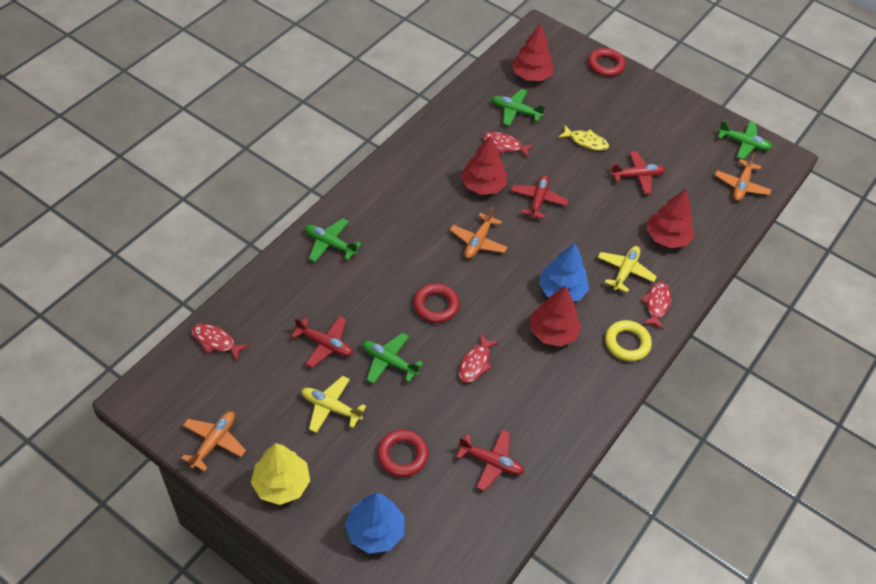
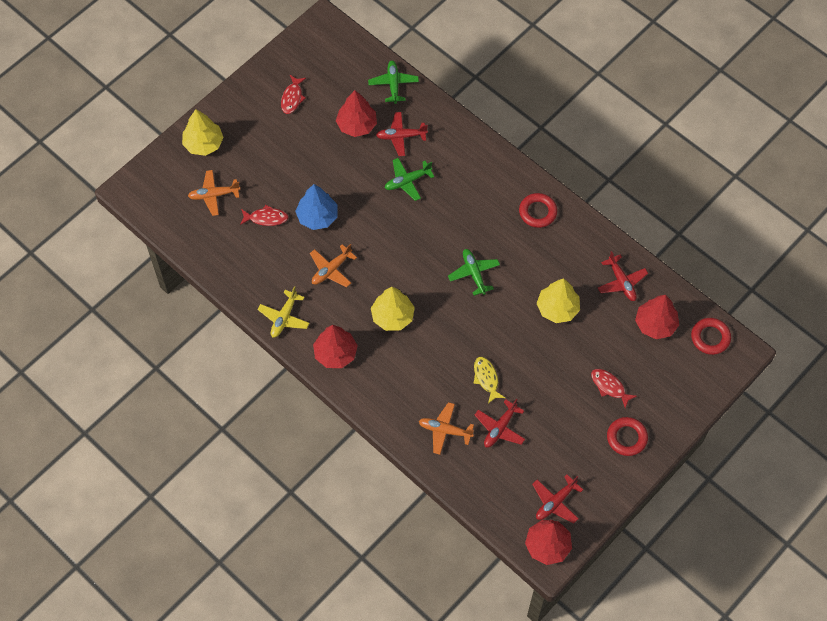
blue tree: [345,493,405,554] [539,243,589,301] = 2 -> [295,184,337,230] = 1
green plane: [305,218,361,262] [362,332,423,384] [492,89,545,126] [718,121,772,159] = 4 -> [368,61,419,104] [385,158,435,201] [448,249,500,296] = 3
red fish: [191,324,249,361] [459,334,499,383] [483,132,534,158] [641,282,671,330] = 4 -> [240,204,288,226] [281,75,306,114] [591,369,637,408] = 3
yellow plane: [301,376,366,433] [598,246,657,293] = 2 -> [257,286,310,338] = 1
yellow ring: [605,320,652,361] = 1 -> none = 0
yellow tree: [251,443,310,505] = 1 -> [182,109,224,156] [371,287,415,331] [536,278,580,323] = 3

